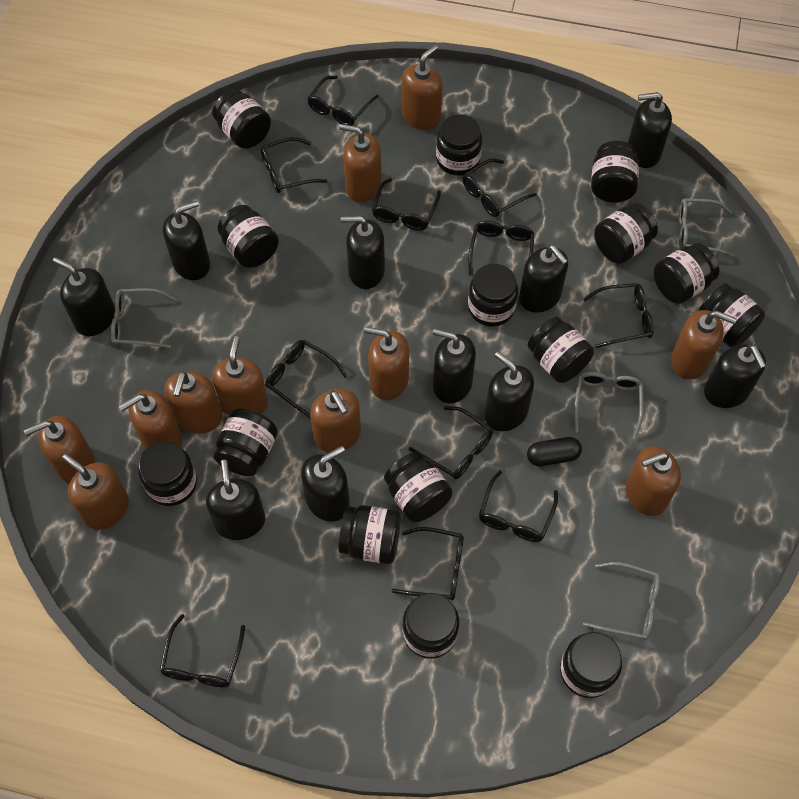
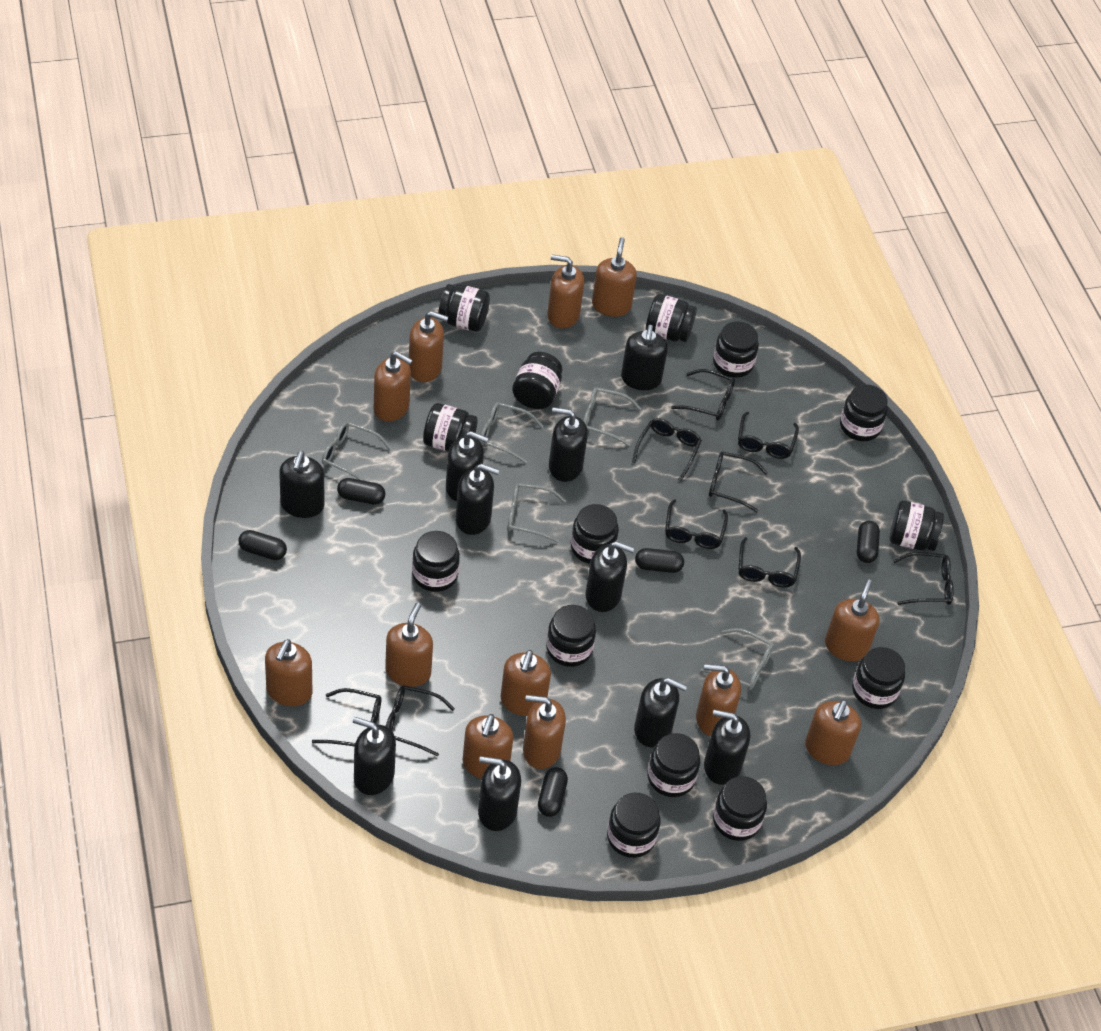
black capsule: [527,437,582,466] = 1 -> [238,530,287,560] [337,478,386,505] [538,767,568,817] [635,548,684,573] [857,521,880,563] = 5
black glasses: [159,614,245,687] [261,137,328,193] [265,340,347,419] [307,76,379,126] [372,178,441,231] [392,527,464,600] [409,406,493,479] [463,159,536,217] [468,221,534,275] [479,471,558,542] [583,283,654,348] = 11 -> [312,688,381,746] [386,686,455,757] [632,418,702,481] [665,499,728,549] [671,369,735,420] [709,451,768,512] [738,412,799,459] [739,537,801,588] [893,552,954,605] = 9
black jar: [139,441,197,506] [212,89,271,149] [214,408,278,476] [217,205,279,268] [339,505,401,564] [384,452,453,522] [402,593,459,659] [436,115,482,176] [468,264,518,327] [528,317,594,383] [560,632,622,698] [591,141,639,203] [594,203,658,264] [654,243,720,304] [698,283,765,347] = 15 -> [412,531,460,592] [423,403,478,452] [438,284,490,332] [512,352,563,409] [546,605,596,667] [571,504,619,564] [607,793,661,858] [646,294,697,342] [647,733,700,797] [713,321,759,378] [713,776,767,841] [840,384,888,441] [852,647,905,709] [890,501,944,551] = 14
brown soap dispenser: [24,416,95,484] [62,454,129,530] [119,390,182,450] [164,371,222,434] [212,336,268,415] [310,389,361,453] [339,124,382,202] [364,327,409,400] [402,45,442,130] [626,446,681,516] [671,310,737,380] = 11 -> [265,639,313,706] [374,351,413,422] [385,603,433,687] [409,311,448,382] [463,714,513,779] [501,650,551,716] [523,695,566,769] [547,255,584,328] [592,237,637,317] [696,664,741,736] [805,700,861,765] [825,580,880,661] = 12
grey glasses: [111,288,176,348] [574,372,643,440] [583,562,660,640] [679,198,735,258] = 4 -> [322,422,392,481] [479,402,543,463] [507,483,566,543] [583,387,642,446] [700,628,774,690] = 5

